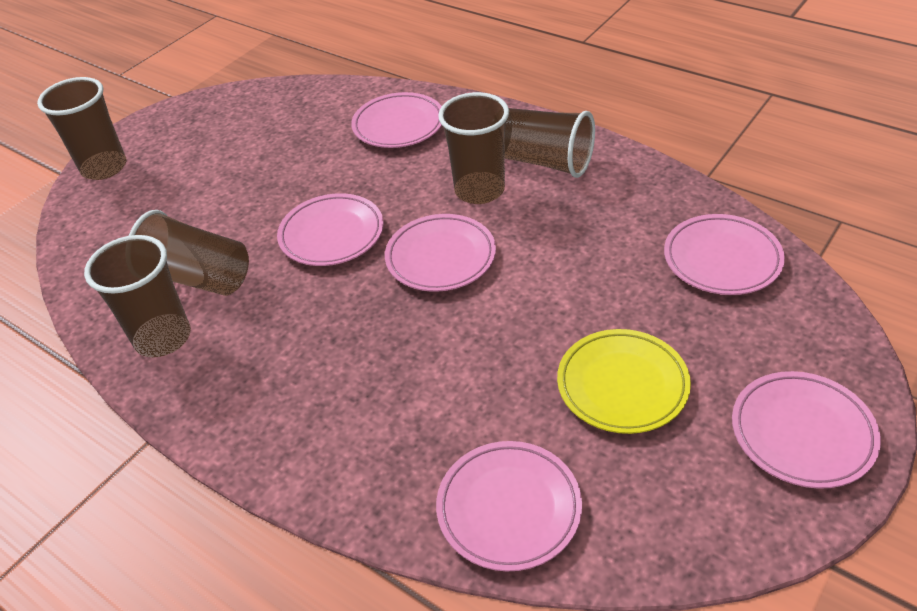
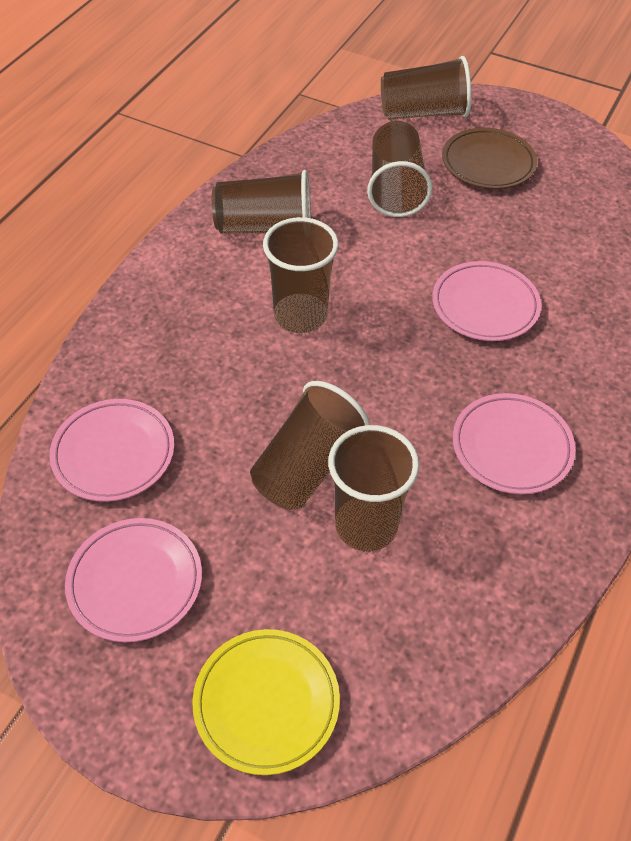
brown cup: [37,77,127,180] [84,235,191,358] [129,210,249,296] [438,92,509,204] [504,108,595,178] = 5 -> [212,170,311,234] [250,381,370,510] [263,217,339,333] [328,425,419,551] [367,121,432,217] [381,56,471,120] = 6
brown plate: none = 0 -> [442,128,537,189] = 1
pink plate: [277,193,384,266] [351,92,442,148] [385,214,496,292] [436,441,582,571] [664,214,785,295] [732,371,881,489] = 6 -> [49,399,174,502] [65,518,202,642] [432,261,541,341] [453,393,576,494] = 4

